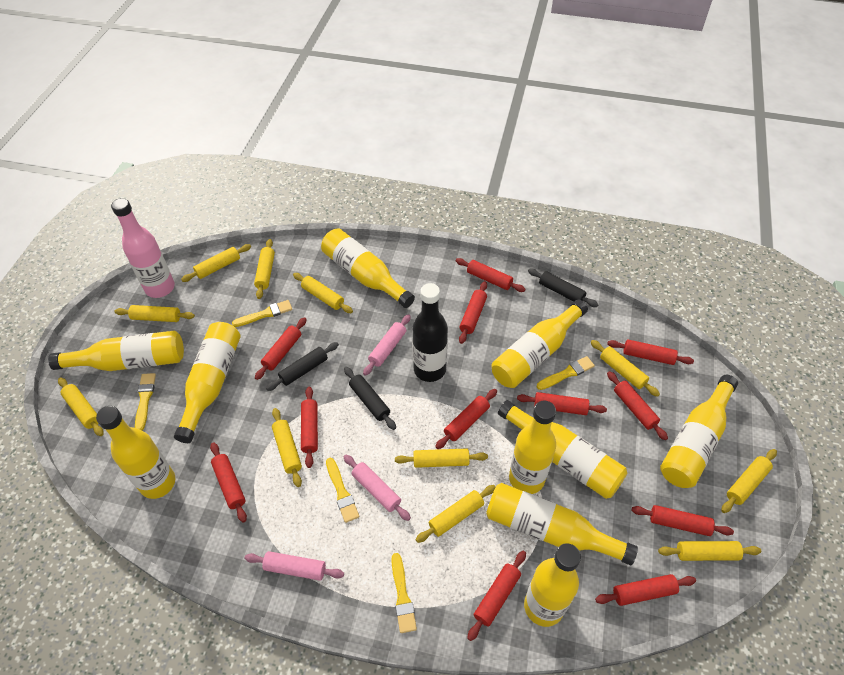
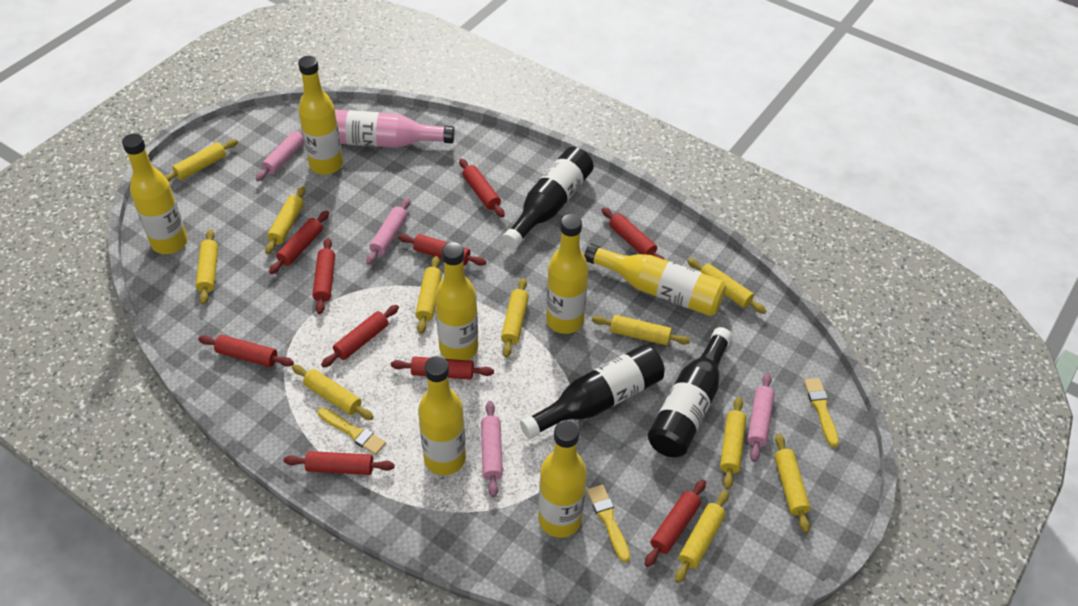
black bottle: [412,283,448,382] = 1 -> [502,147,594,249] [520,344,665,439] [648,327,733,457] = 3
black rolling pin: [266,342,339,391] [344,367,396,430] [528,269,599,307] = 3 -> none = 0
pink rolling pin: [245,551,344,581] [344,455,411,521] [363,314,411,376] = 3 -> [255,129,304,181] [366,198,410,265] [481,401,503,497] [747,373,775,462] = 4
red rolling pin: [210,442,247,522] [255,317,307,380] [301,387,318,468] [435,389,497,449] [456,258,526,292] [459,281,487,344] [467,551,526,641] [517,392,607,415] [595,574,696,606] [607,339,694,365] [607,371,668,440] [632,505,734,536] = 12 -> [198,335,294,367] [269,211,329,274] [284,451,395,475] [312,238,335,314] [321,305,399,367] [391,356,494,380] [398,234,486,266] [459,159,505,217] [602,208,665,260] [645,479,706,567] = 10
yellow bottle: [48,331,184,371] [96,406,175,499] [174,322,241,443] [321,228,415,308] [486,483,638,566] [492,300,588,388] [498,400,627,499] [509,400,556,494] [524,543,581,627] [660,375,738,488] = 10 -> [122,133,188,254] [298,56,343,175] [418,356,466,475] [435,242,478,360] [538,420,587,538] [546,214,589,334] [584,243,726,316] = 7
yellow brush: [135,373,156,431] [232,300,292,327] [326,458,359,523] [391,553,417,633] [537,356,595,390] = 5 -> [318,407,386,455] [587,485,630,562] [804,378,839,447] = 3

